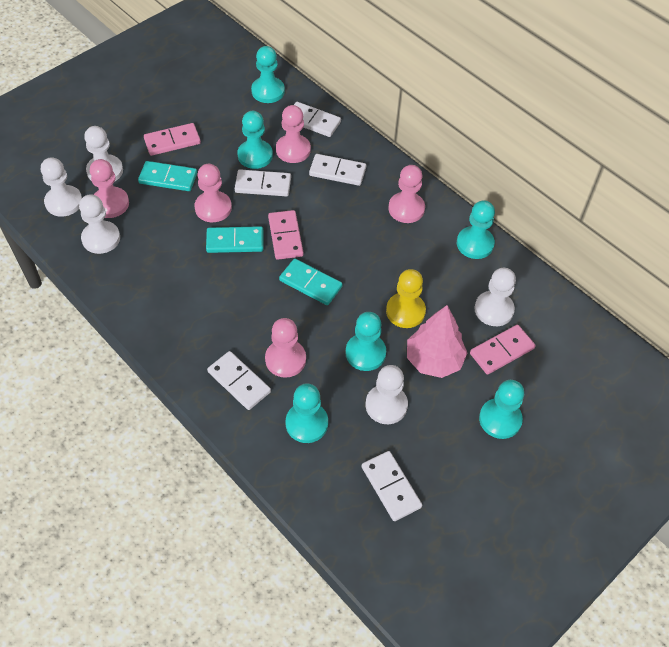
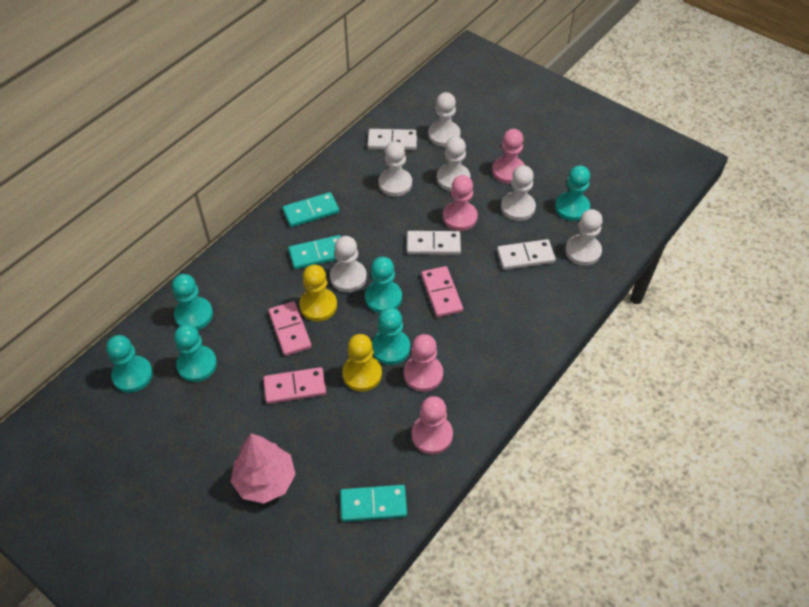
pink pawn: [90,159,129,218] [195,164,232,222] [265,318,306,378] [276,105,311,163] [388,165,425,223] = 5 -> [404,334,443,392] [412,396,453,454] [443,175,478,231] [492,129,525,184] = 4
white domino: [207,351,271,410] [235,169,291,196] [294,102,341,137] [309,154,366,186] [362,451,422,521] = 5 -> [367,129,417,150] [407,231,461,255] [497,239,556,270] = 3
white pawn: [41,157,82,217] [79,194,120,254] [84,126,123,181] [366,365,408,424] [474,268,516,326] = 5 -> [330,236,367,292] [379,141,412,196] [428,92,461,147] [437,136,470,191] [501,165,536,221] [565,209,603,266] = 6
yellow pawn: [386,269,426,328] = 1 -> [299,265,337,321] [342,334,382,392] = 2

